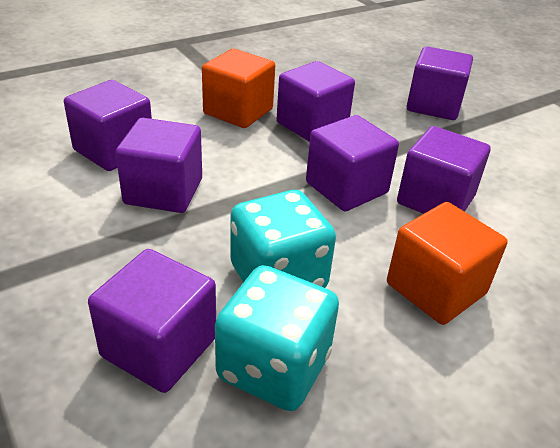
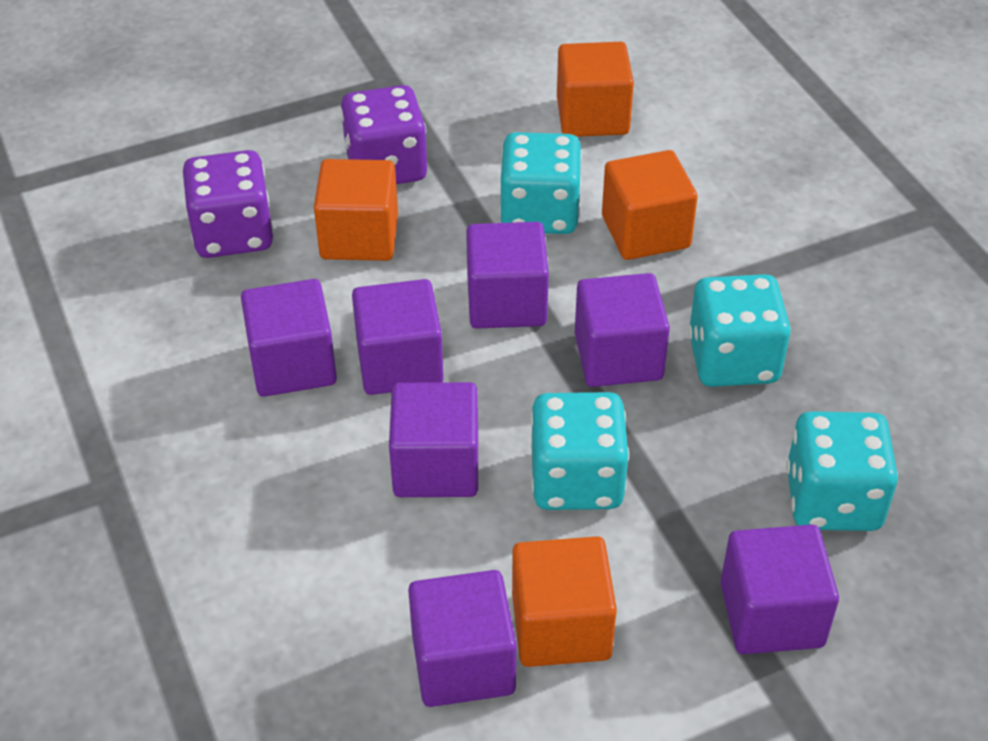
orange cube: [202,49,275,128] [387,202,508,325] = 2 -> [314,159,398,261] [512,536,617,667] [557,42,634,137] [602,150,698,260] = 4
purple dice: none = 0 -> [182,150,274,258] [341,85,427,184] = 2
turquoise dice: [215,265,339,411] [230,190,336,288] = 2 -> [499,132,582,234] [531,392,629,510] [689,274,791,387] [786,411,898,531] = 4

